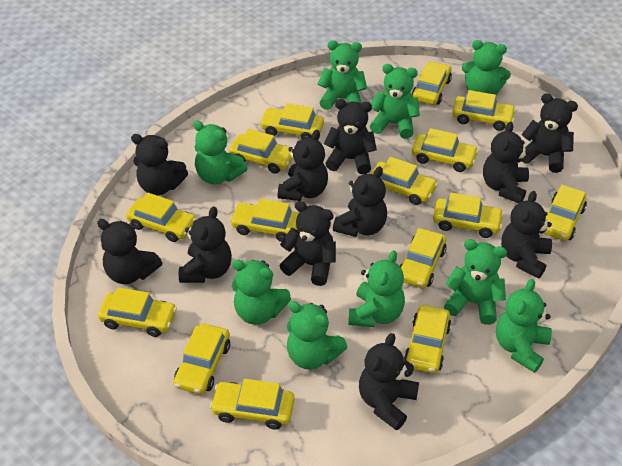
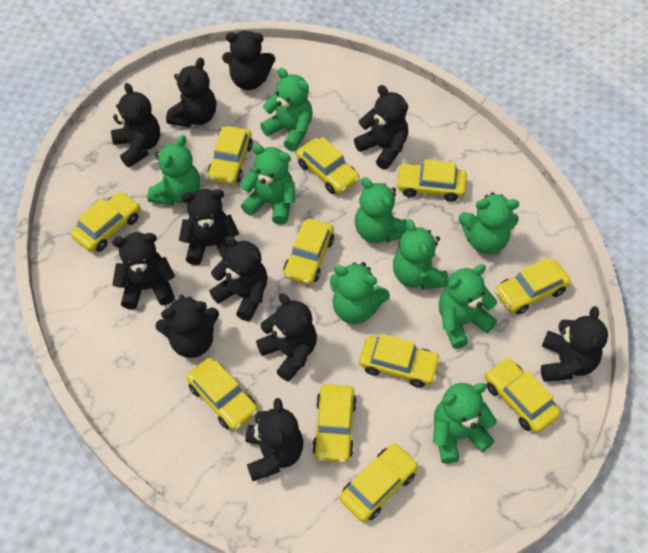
yellow car: [98,287,177,337] [126,193,197,242] [174,324,230,394] [210,379,295,430] [229,129,293,174] [230,199,298,242] [260,103,324,139] [371,157,438,205] [400,228,447,288] [404,305,451,373] [412,61,452,105] [412,128,479,172] [433,193,504,238] [452,90,516,131] [543,185,587,241] = 15 -> [71,191,140,252] [186,358,258,430] [207,126,253,185] [283,218,334,285] [296,137,359,194] [312,384,357,462] [339,443,418,522] [359,334,441,388] [396,159,467,202] [485,358,560,433] [495,258,571,315] = 11

